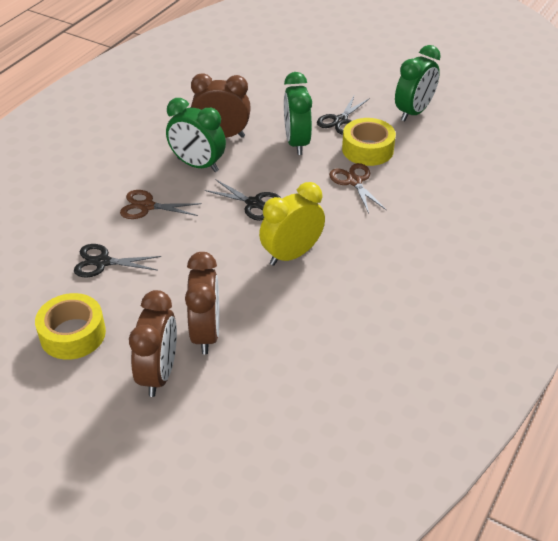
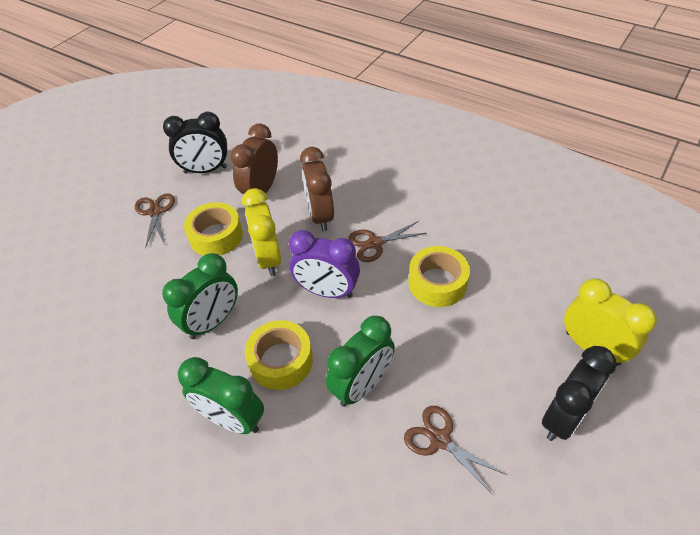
black clock: none = 0 -> [163,112,227,174] [542,346,616,441] = 2
black scissors: [74,244,161,277] [205,179,281,221] [317,94,370,135] = 3 -> none = 0
brown clock: [129,290,177,397] [185,252,219,354] [191,73,251,138] = 3 -> [230,124,278,194] [300,147,334,231] = 2
brown scissors: [120,190,202,219] [329,163,386,214] = 2 -> [135,193,175,248] [348,221,426,262] [404,406,507,495] = 3
purple clock: none = 0 -> [289,230,360,298] = 1
yellow clock: [259,182,325,266] = 1 -> [242,188,281,276] [564,279,657,366] = 2
yellow tape: [35,293,106,360] [342,118,396,166] = 2 -> [184,202,243,256] [245,320,313,390] [409,246,470,307] = 3

